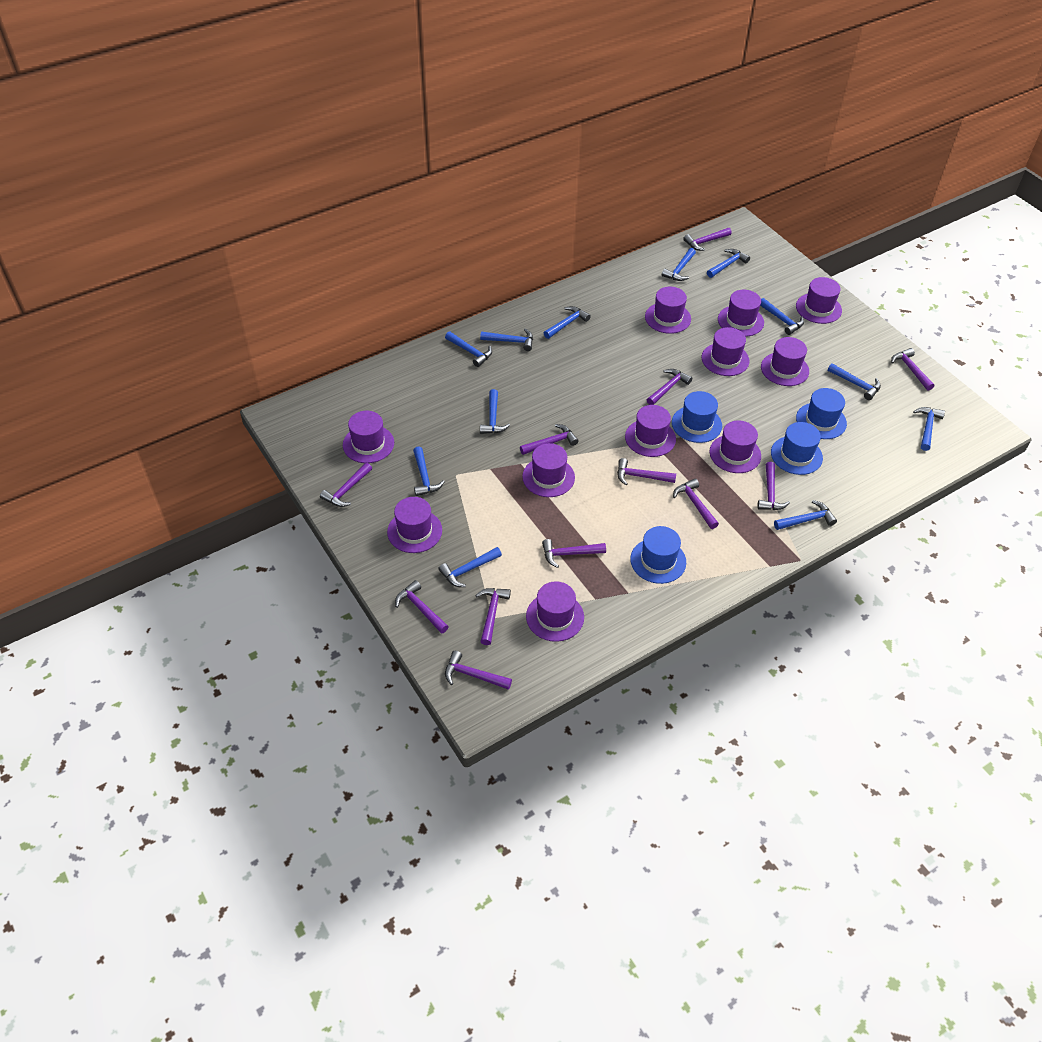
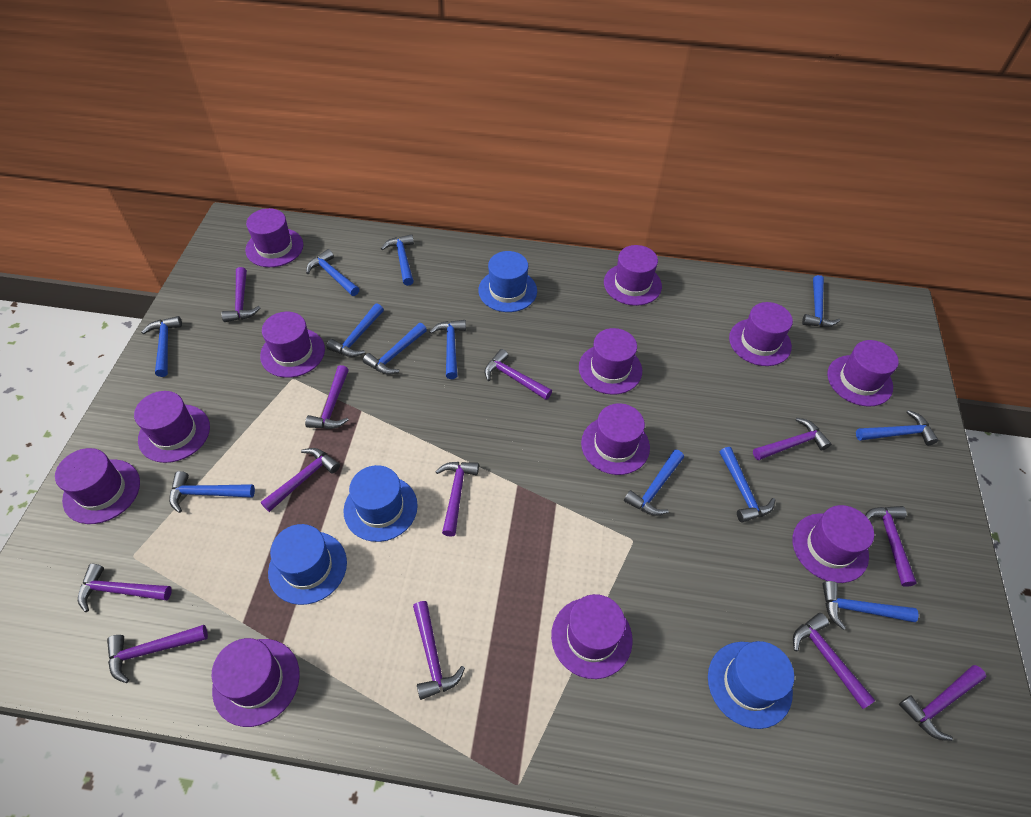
purple hat: [343,411,394,463] [387,497,442,553] [522,443,575,497] [526,581,584,642] [625,405,676,457] [645,287,691,334] [702,327,750,376] [710,420,761,473] [718,290,764,337] [761,337,809,386] [796,277,842,324] = 11 -> [55,448,140,524] [134,391,210,463] [212,638,300,727] [245,208,303,267] [260,312,325,378] [551,594,633,679] [579,328,642,395] [581,403,650,475] [604,245,662,306] [729,302,793,366] [792,505,874,583] [827,340,899,407] = 12

